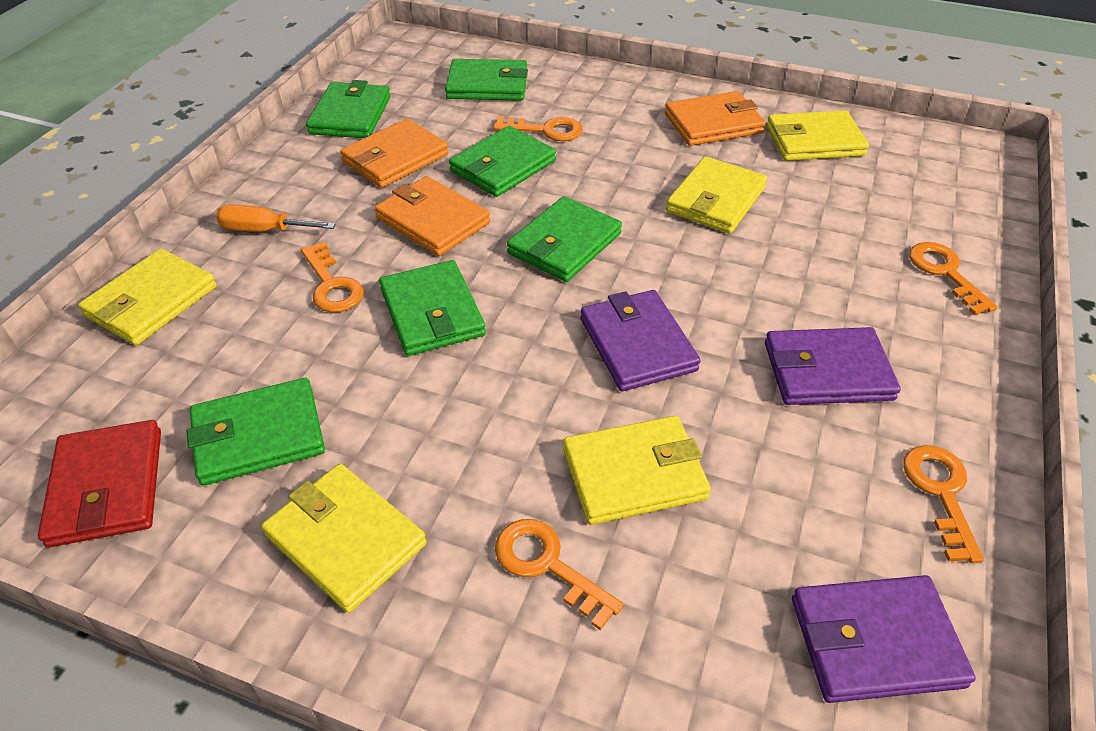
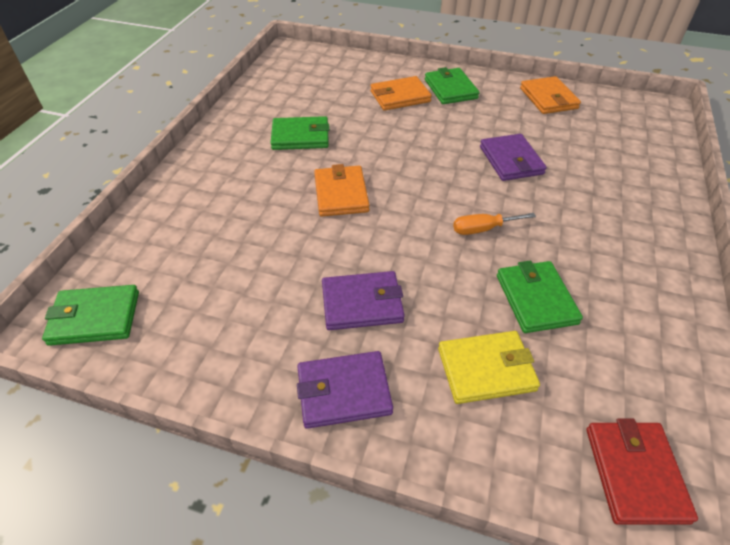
green wallet: [187,378,325,486] [306,80,390,138] [379,260,486,356] [445,59,528,101] [449,126,556,197] [507,196,622,282] = 6 -> [42,285,139,346] [271,116,329,150] [425,67,480,104] [497,261,583,333] = 4
orange key: [301,242,364,312] [493,116,583,141] [495,519,624,630] [903,445,984,563] [909,242,998,315] = 5 -> none = 0
yellow wallet: [78,249,217,345] [261,464,427,613] [563,416,711,525] [666,156,767,233] [766,110,869,161] = 5 -> [438,331,540,404] = 1

